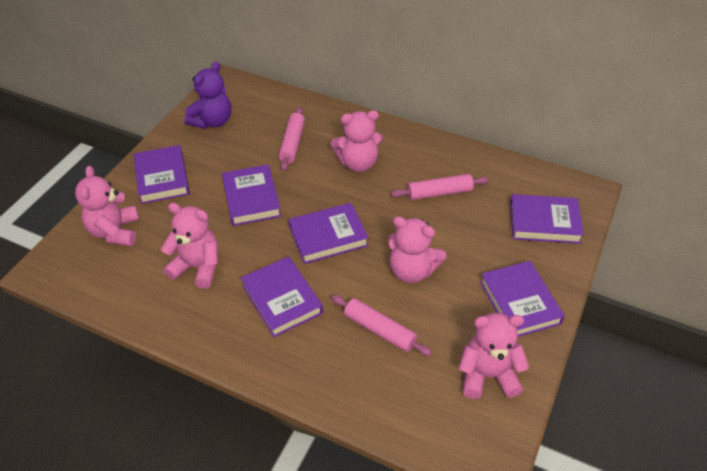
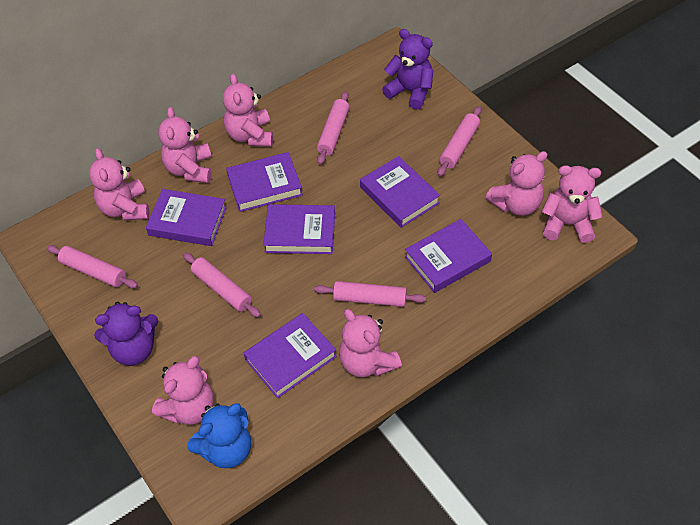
blue teddy bear: none = 0 -> [187,404,251,468] = 1
pink rolling pin: [279,107,305,171] [331,295,432,356] [391,174,489,200] = 3 -> [46,245,138,288] [183,252,261,317] [314,281,426,307] [317,91,350,165] [438,107,481,176] = 5
pink teddy bear: [75,166,139,246] [161,203,218,289] [331,110,383,172] [388,216,446,283] [459,313,529,399] = 5 -> [89,148,149,221] [152,356,214,425] [158,107,212,183] [223,74,273,147] [339,309,402,377] [486,151,548,216] [542,165,602,243] = 7
purple teddy bear: [184,62,231,129] = 1 -> [94,302,158,366] [382,29,433,110] = 2

